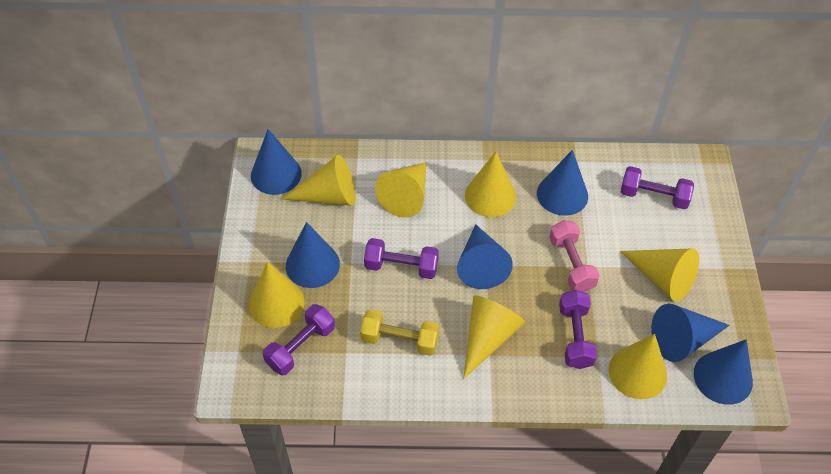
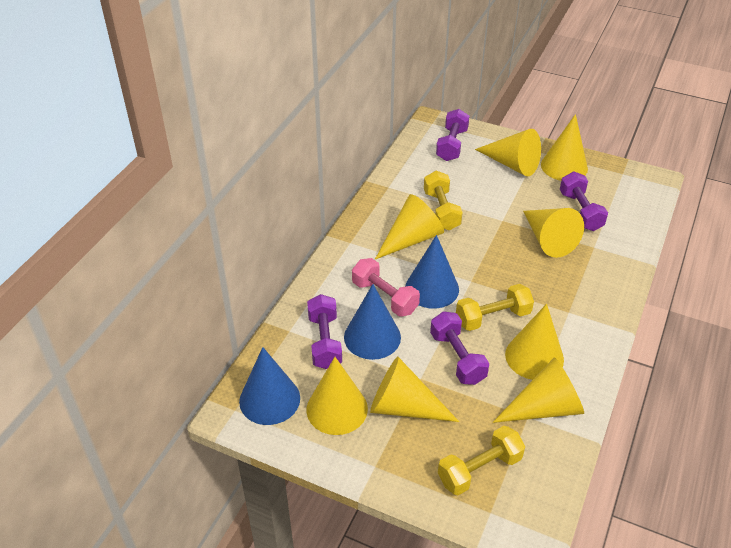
blue cone: [251,129,302,195] [286,222,340,288] [457,224,513,289] [537,150,588,216] [651,304,730,362] [694,339,753,405] = 6 -> [239,347,300,425] [344,284,401,360] [405,235,459,309] = 3
yellow cone: [249,262,305,328] [281,155,356,206] [375,162,427,218] [463,295,525,379] [465,152,516,217] [609,334,667,399] [620,248,699,302] = 7 -> [307,357,368,435] [370,357,459,422] [375,194,444,259] [475,129,541,177] [493,357,584,423] [505,304,564,380] [523,208,584,258] [541,114,588,181] = 8
yellow dumbbell: [360,309,440,356] = 1 -> [424,171,463,231] [438,426,525,495] [456,284,534,331] = 3

